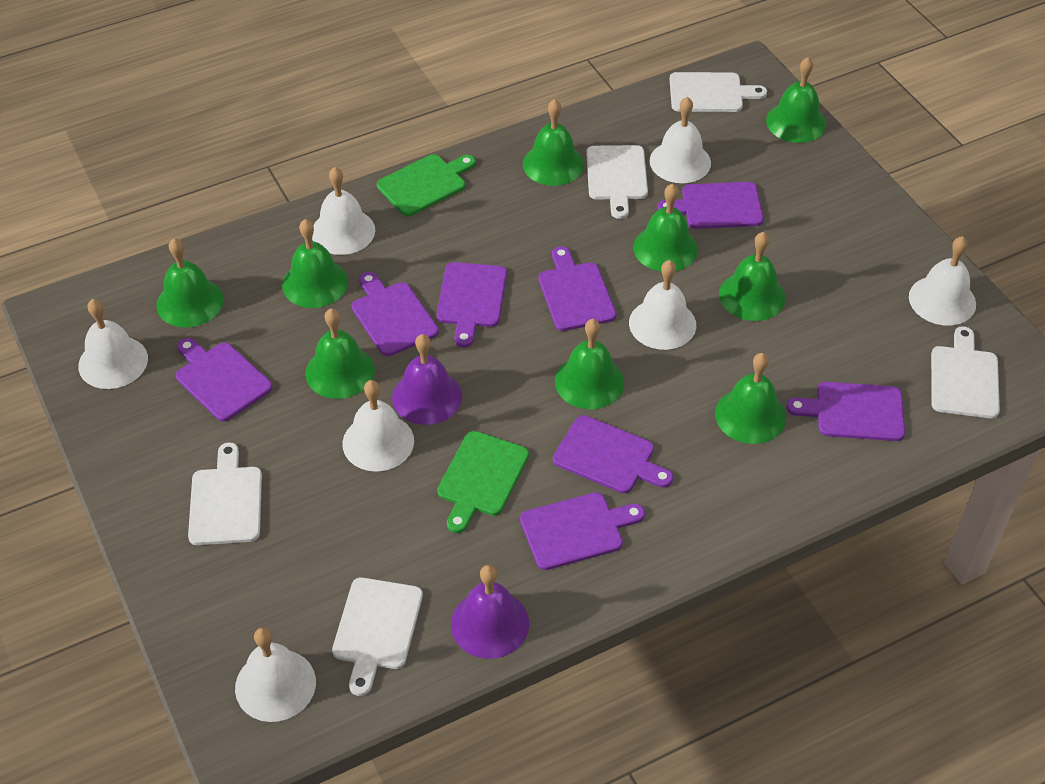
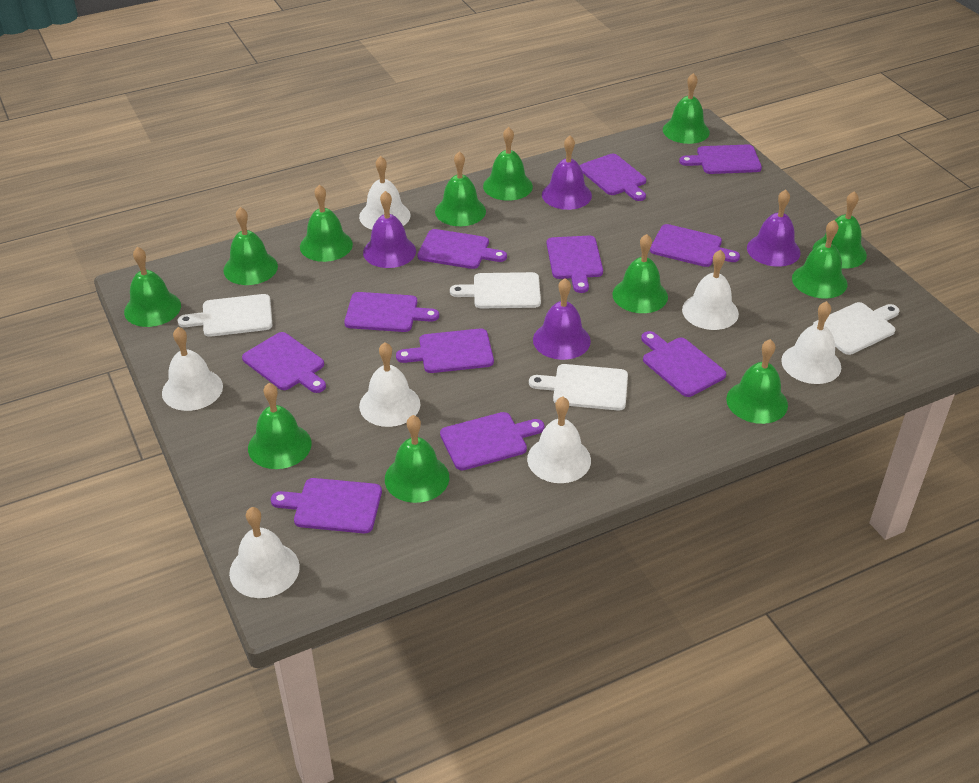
green bell: [157,238,224,328] [282,219,348,308] [305,308,375,399] [523,99,584,186] [555,319,624,409] [633,184,698,272] [715,353,786,444] [719,232,786,321] [766,57,826,143] = 9 -> [124,247,181,327] [223,207,278,285] [248,383,312,469] [300,185,353,262] [385,415,449,503] [435,151,486,226] [483,127,533,201] [612,234,668,313] [663,73,710,144] [726,339,788,424] [792,220,848,299] [813,191,867,269] = 12
green cutting board: [377,154,476,216] [437,431,529,533] = 2 -> none = 0
purple bell: [392,334,462,425] [451,565,529,659] = 2 -> [363,191,416,268] [533,278,591,360] [542,136,592,210] [747,190,801,267] = 4
purple cutting board: [176,338,272,421] [352,272,439,356] [437,262,507,348] [520,492,645,570] [538,246,616,331] [553,415,673,493] [657,182,764,229] [787,382,905,441] = 8 -> [242,332,326,393] [271,478,382,533] [344,292,439,332] [396,329,494,373] [418,229,507,269] [440,412,545,470] [547,236,603,293] [580,154,646,201] [641,331,726,397] [650,224,740,267] [679,144,762,174] = 11
white cutting board: [188,442,262,545] [332,577,423,696] [586,145,648,219] [670,72,767,112] [931,327,1000,418] = 5 -> [178,294,272,337] [450,272,541,309] [529,364,628,411] [813,302,900,355] = 4

